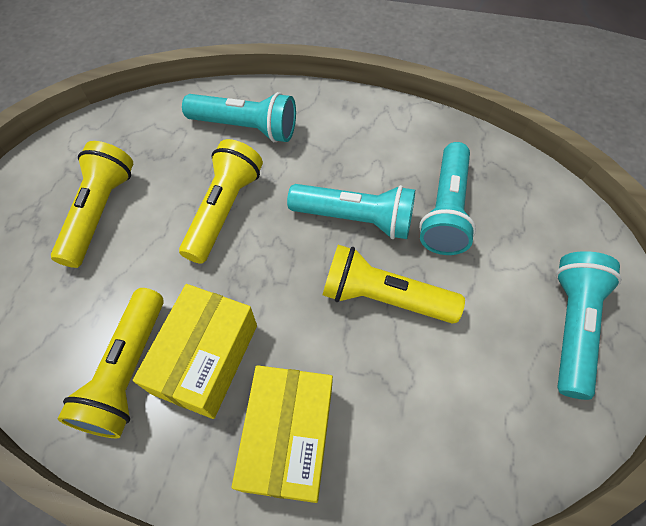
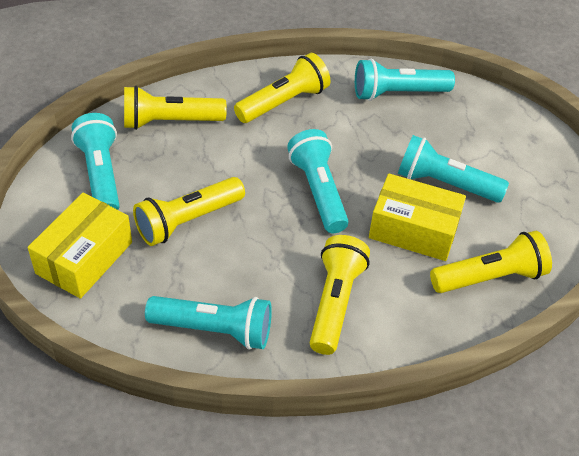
turquoise flashlight: [182,92,296,142] [287,184,415,239] [419,142,476,255] [556,251,622,400] = 4 -> [71,113,120,210] [145,296,272,350] [287,129,349,233] [355,59,455,101] [398,135,509,203] = 5
yellow flashlight: [51,141,133,268] [57,288,164,438] [179,139,263,264] [323,245,465,323] = 4 -> [124,86,227,130] [133,177,245,246] [234,53,330,123] [310,235,370,355] [430,231,552,293] = 5

